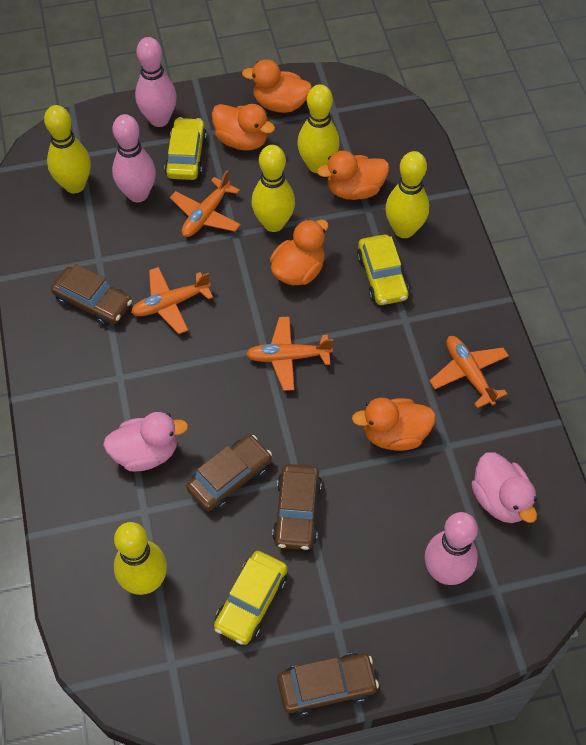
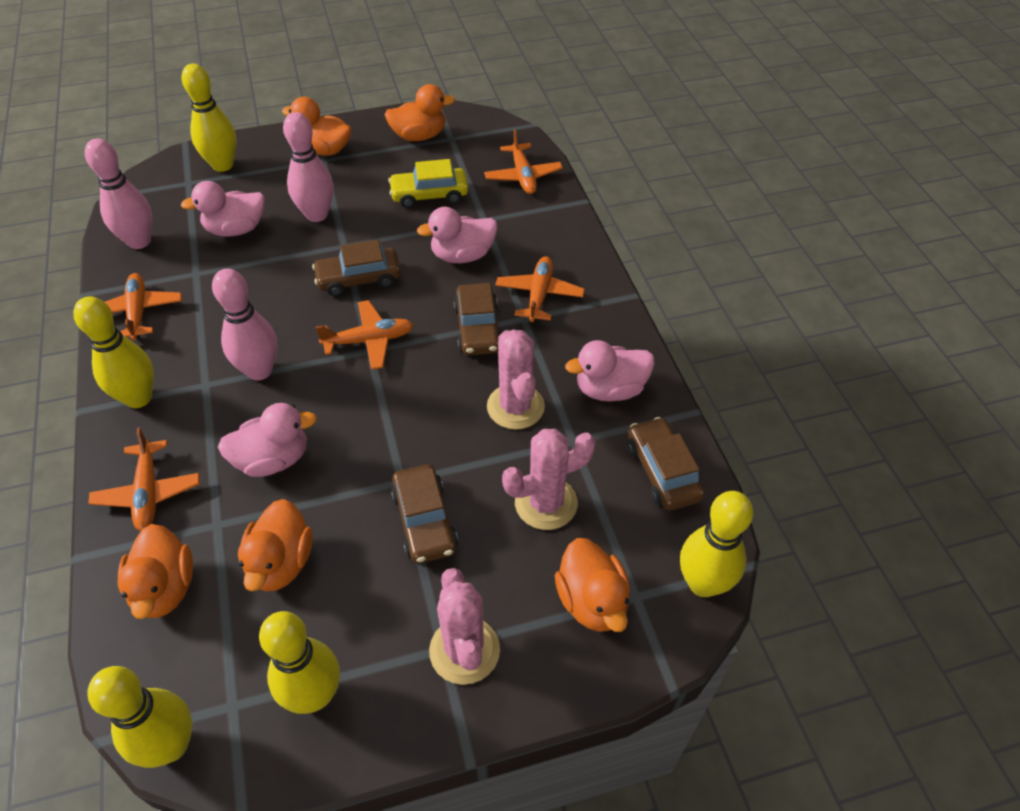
orange plane: [131,267,213,334] [170,170,241,237] [246,316,333,391] [429,336,509,408] = 4 -> [88,427,200,531] [105,273,182,340] [315,300,413,370] [484,129,563,194] [495,256,585,322] = 5
pink cactus: none = 0 -> [429,568,500,685] [487,330,545,430] [502,429,596,530] = 3
pink duck: [103,412,188,472] [471,452,537,523] = 2 -> [181,181,265,237] [218,403,317,477] [417,207,497,263] [565,340,655,402] = 4
yellow car: [165,117,207,180] [214,551,288,645] [357,234,409,305] = 3 -> [388,159,468,208] = 1

